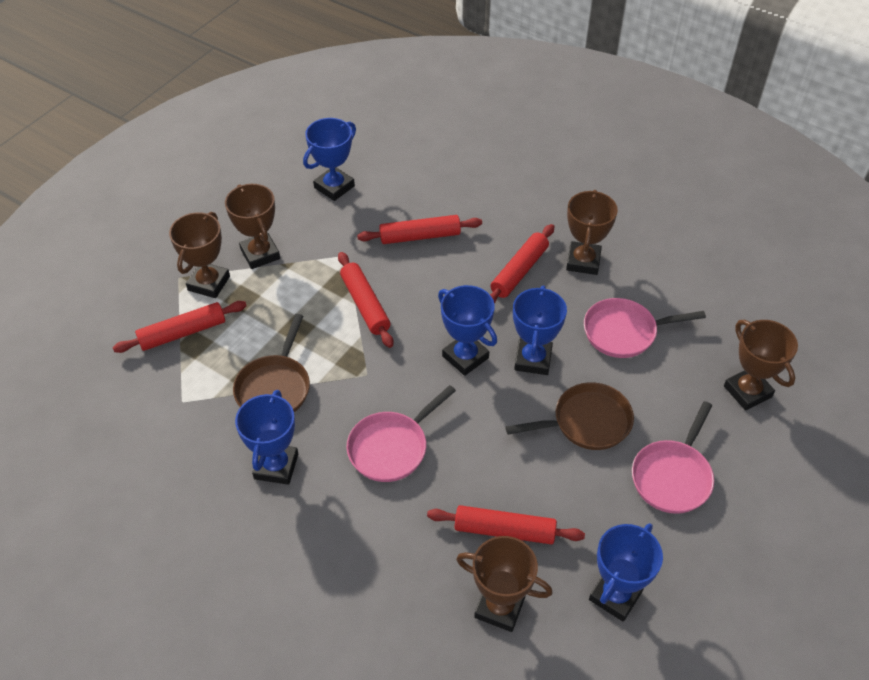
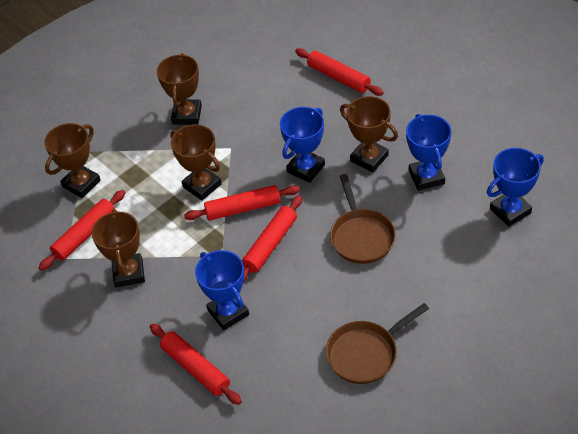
blue trophy: [235,390,298,485] [303,118,356,201] [438,285,497,376] [513,286,567,375] [589,523,663,622] = 5 -> [195,250,249,330] [280,107,325,183] [406,114,451,191] [487,148,544,227] = 4
pink pan: [346,385,456,482] [584,298,706,358] [632,401,714,514] = 3 -> none = 0

